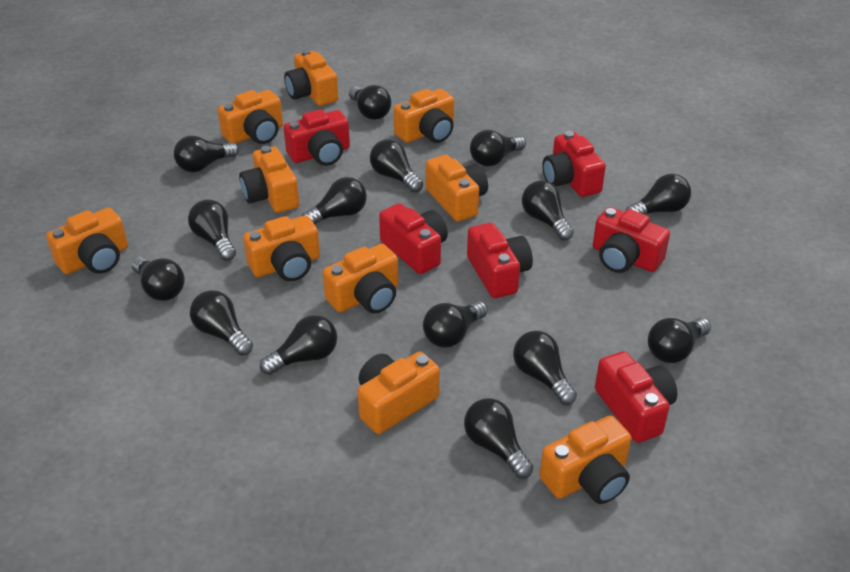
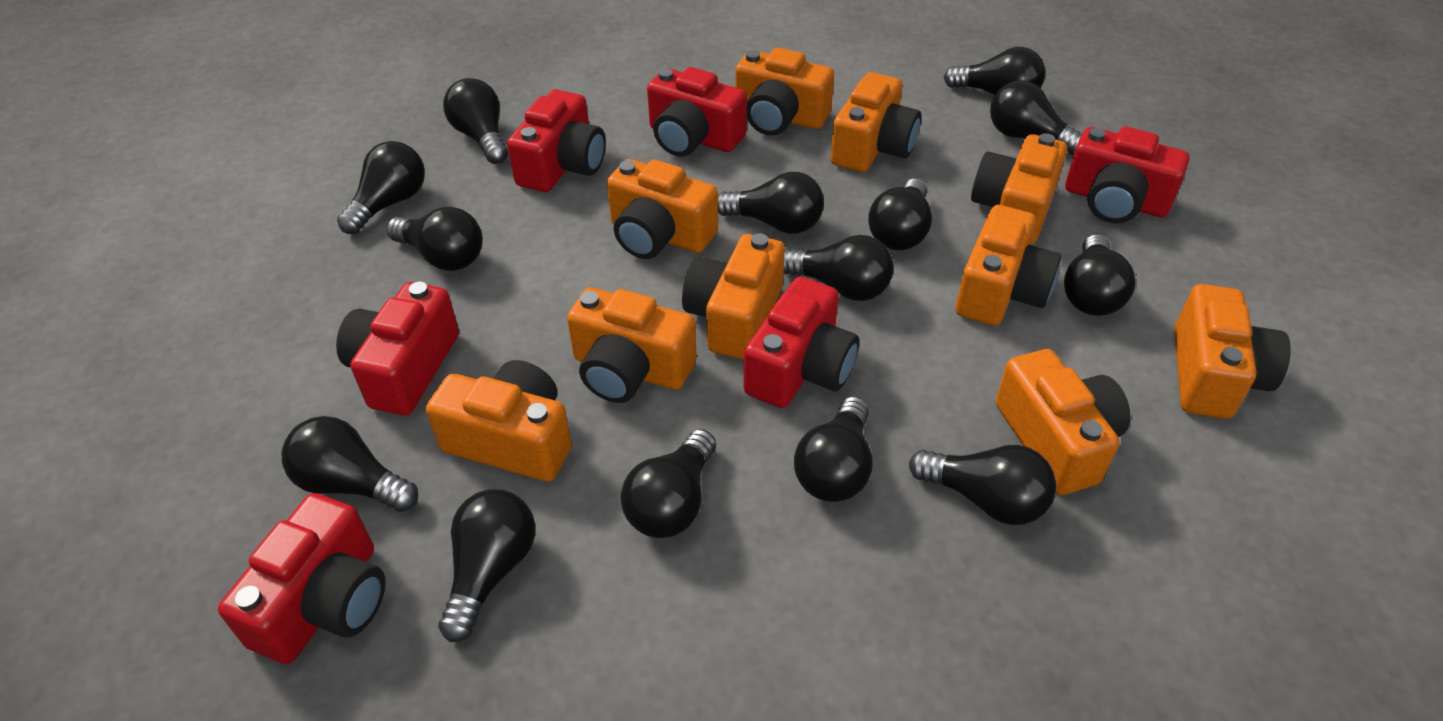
black light bulb: [131,257,185,301] [174,135,239,172] [188,199,236,261] [190,290,253,356] [260,315,337,375] [302,177,367,224] [349,85,391,120] [370,139,423,193] [423,301,488,347] [464,398,533,479] [470,130,526,166] [513,331,577,405] [522,180,574,241] [626,174,691,215] [648,318,711,363] = 15 -> [282,416,418,512] [337,141,425,234] [386,207,483,271] [438,489,535,642] [443,78,508,164] [621,429,716,538] [718,172,824,234] [784,235,894,301] [794,396,873,502] [868,179,932,250] [909,445,1056,525] [944,47,1045,95] [990,80,1082,155] [1064,235,1135,316] = 14

